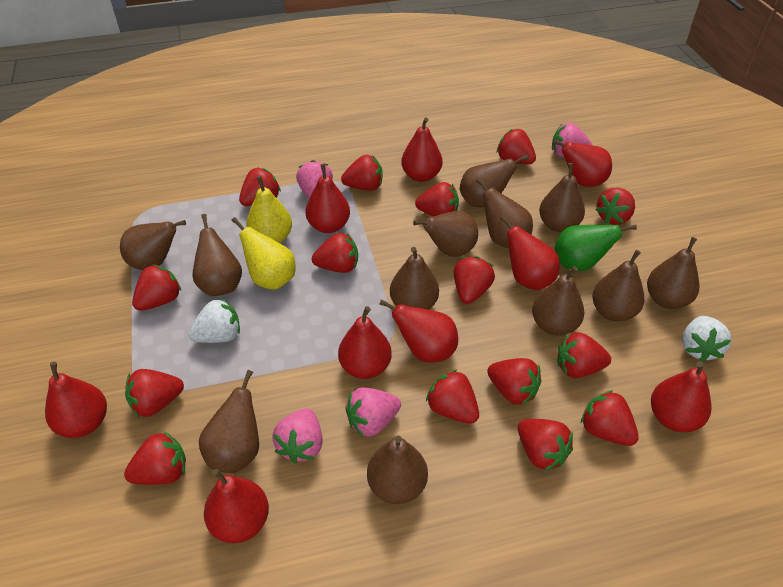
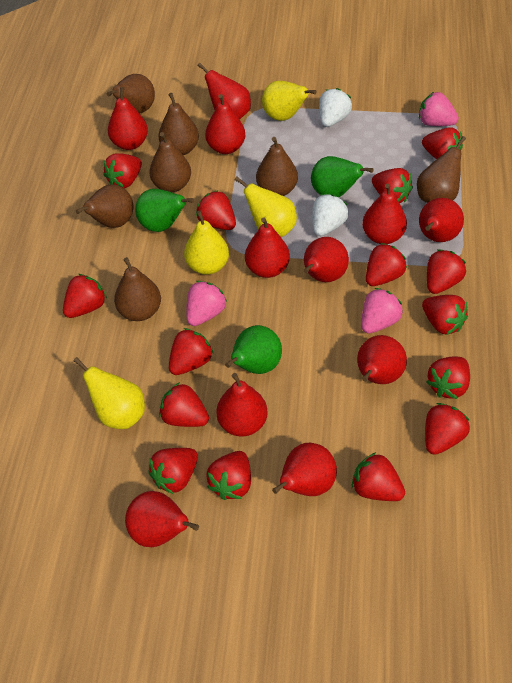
brown pear: [120,220,186,270] [192,214,242,296] [199,370,259,473] [367,436,428,504] [390,247,439,310] [413,211,478,257] [460,155,528,207] [476,178,533,248] [532,266,584,336] [539,163,585,232] [592,250,645,321] [647,237,699,309] = 12 -> [76,184,133,228] [107,74,155,114] [114,257,161,321] [149,132,191,192] [159,93,199,155] [256,137,298,196] [417,136,466,203] = 7
green pear: [555,225,637,271] = 1 -> [135,189,194,232] [225,325,282,374] [311,156,374,197] = 3
pink strawberry: [272,408,323,463] [296,160,333,198] [345,387,401,437] [552,123,592,157] = 4 -> [186,281,227,326] [361,288,403,334] [419,91,459,126] = 3
red pear: [45,362,107,438] [204,469,269,543] [306,164,350,233] [338,306,392,379] [379,299,458,363] [401,118,443,182] [500,215,560,290] [552,140,612,187] [651,361,712,432] = 9 -> [108,87,148,150] [125,491,199,547] [197,63,251,120] [205,94,245,154] [216,373,268,436] [245,218,290,278] [272,443,337,496] [304,237,349,282] [357,335,407,384] [362,184,407,244] [419,198,464,242] = 11
yellow pear: [232,217,296,290] [246,176,292,243] = 2 -> [73,357,145,429] [184,211,229,275] [235,177,297,237] [262,81,317,121] = 4

